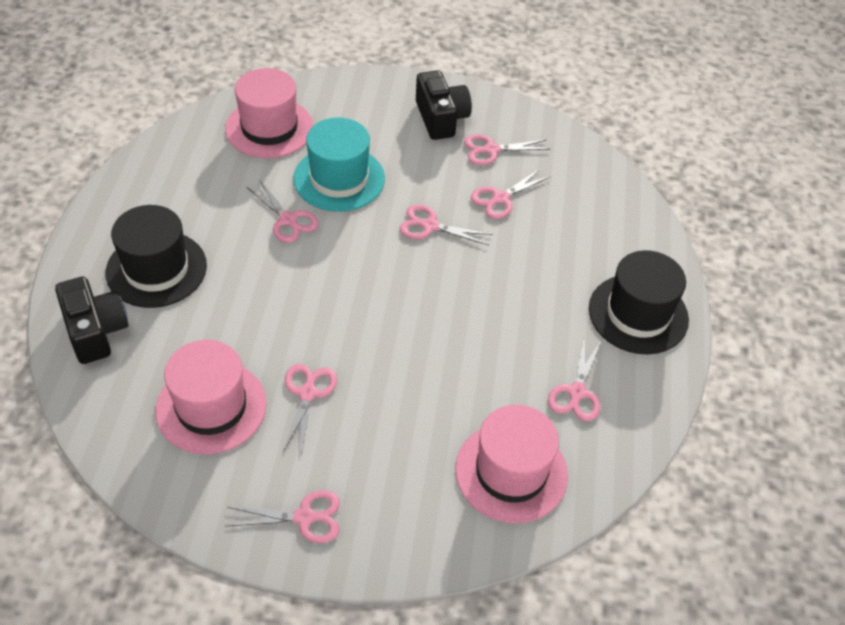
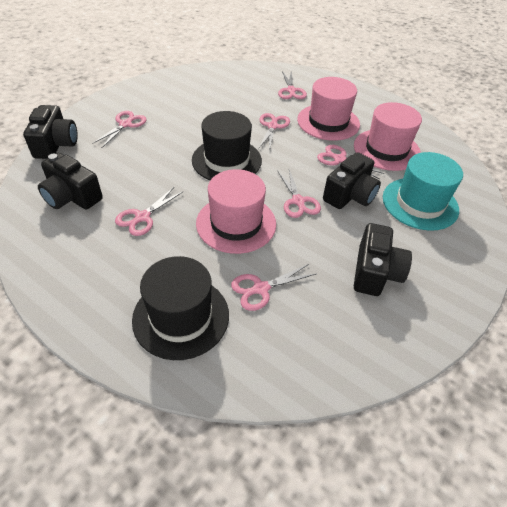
black camera: [55,277,128,364] [416,70,472,140] = 2 -> [23,105,78,159] [38,153,103,209] [323,152,381,209] [354,223,412,296] = 4

